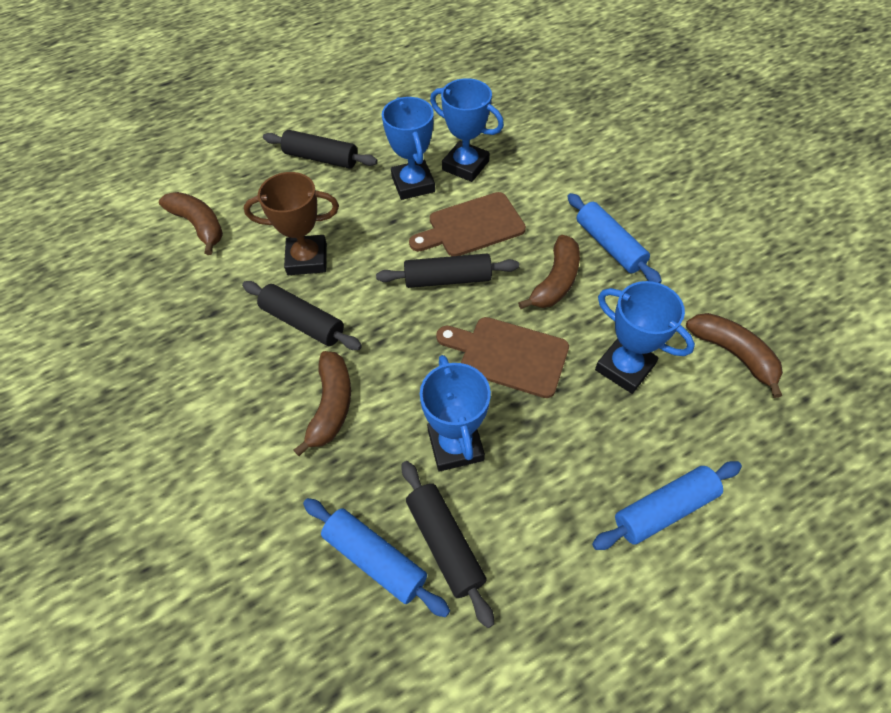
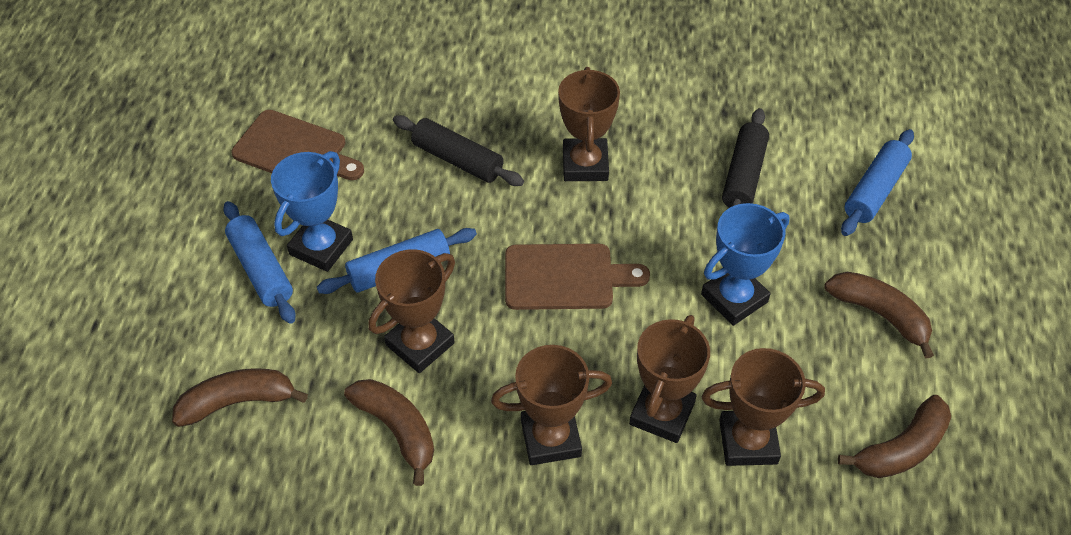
black rolling pin: [242,281,362,350] [263,130,377,169] [376,254,519,288] [402,461,494,628] = 4 -> [393,115,524,186] [722,108,769,208] = 2
blue trophy: [382,97,435,200] [420,355,491,471] [430,78,504,182] [595,281,695,394] = 4 -> [271,151,353,272] [701,203,790,326] = 2
brown trophy: [244,172,339,275] = 1 -> [368,249,455,373] [491,345,612,465] [558,67,620,181] [629,315,710,443] [702,348,825,466] = 5

